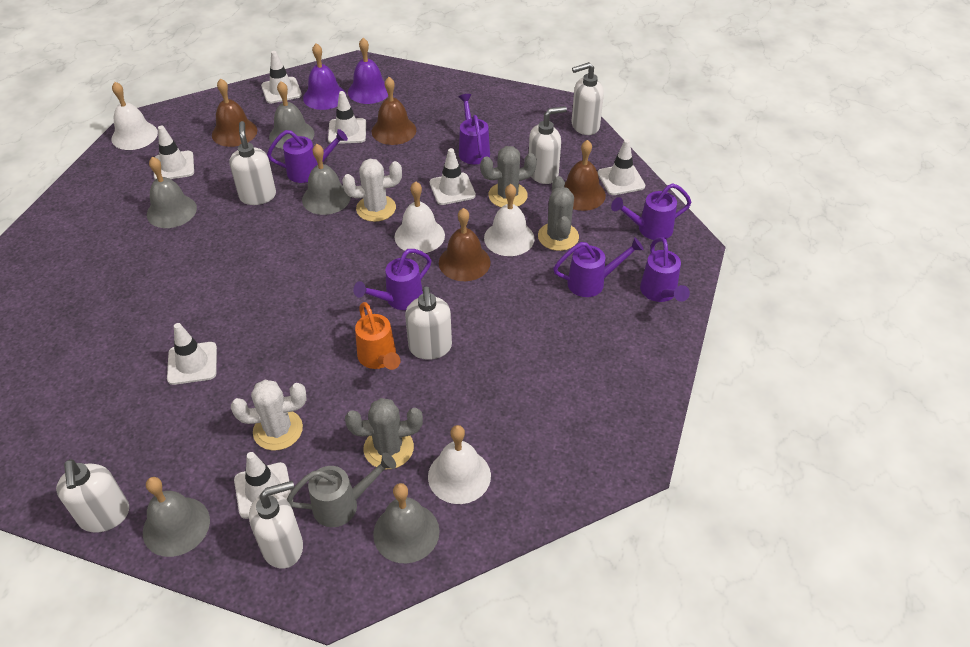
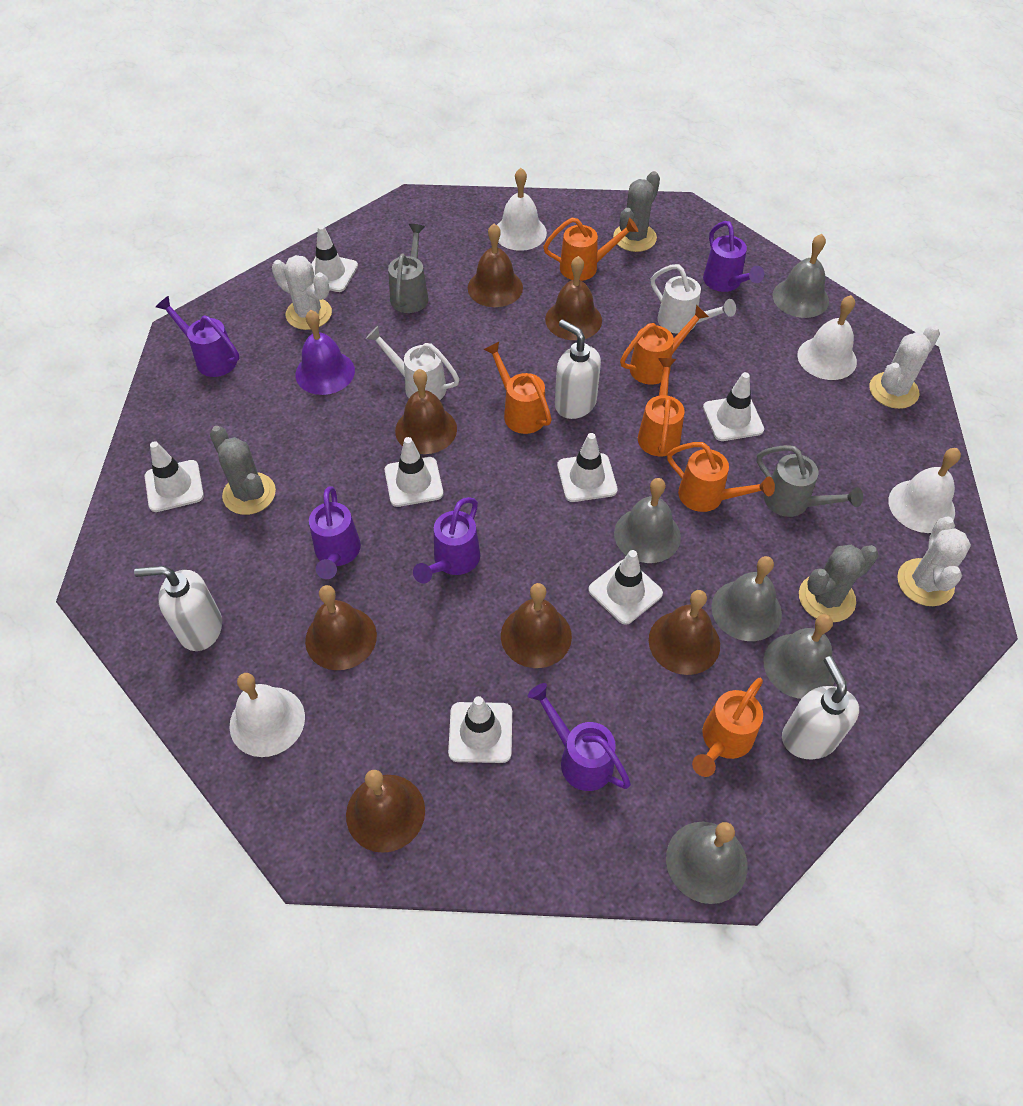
brown bell: [212,78,257,147] [372,77,416,145] [439,208,491,281] [565,140,606,211] = 4 -> [305,585,377,670] [346,770,425,853] [395,369,457,454] [468,224,523,307] [501,583,572,668] [545,256,602,340] [649,590,720,675] = 7
grey watering can: [287,453,396,527] = 1 -> [388,224,429,313] [757,445,863,517] = 2
orange watering can: [355,302,401,370] = 1 -> [484,342,552,434] [543,218,638,281] [620,305,709,385] [638,358,685,456] [667,442,775,512] [692,678,763,777] = 6
purple bell: [303,43,346,110] [348,38,388,104] = 2 -> [295,310,355,395] = 1
purple watering can: [267,129,348,183] [353,249,431,310] [458,94,490,164] [553,237,644,297] [611,183,692,240] [640,237,690,302] = 6 -> [156,296,239,377] [309,486,361,579] [413,497,480,583] [528,683,631,791] [703,221,764,292] = 5
white cactus: [231,380,307,451] [342,159,402,222] = 2 -> [272,255,332,330] [869,325,940,409] [897,517,971,606] = 3
white soap dispenser: [56,459,129,533] [229,121,276,205] [249,481,303,569] [405,287,452,360] [529,106,567,184] [572,62,604,135] = 6 -> [134,566,222,651] [555,319,601,419] [782,656,859,759] = 3
white watering can: none = 0 -> [366,326,459,400] [651,264,736,334] = 2

